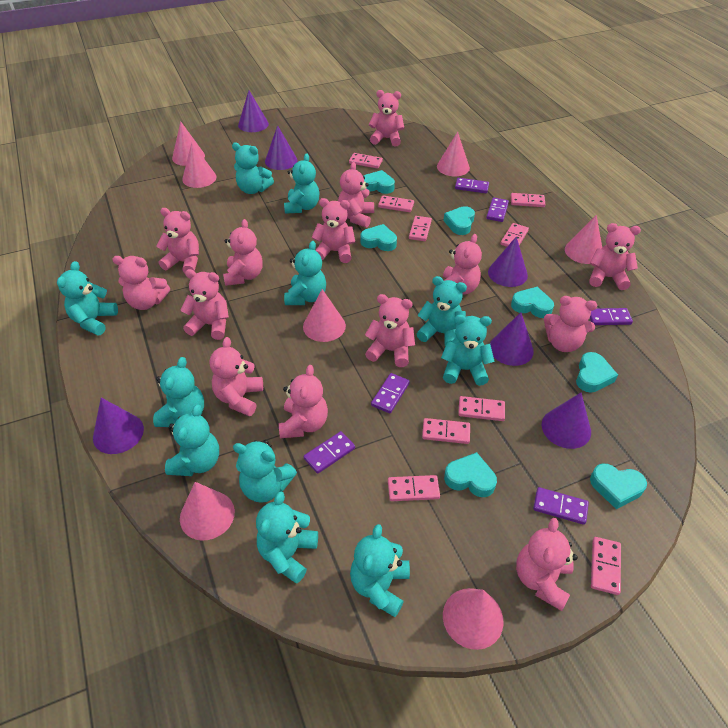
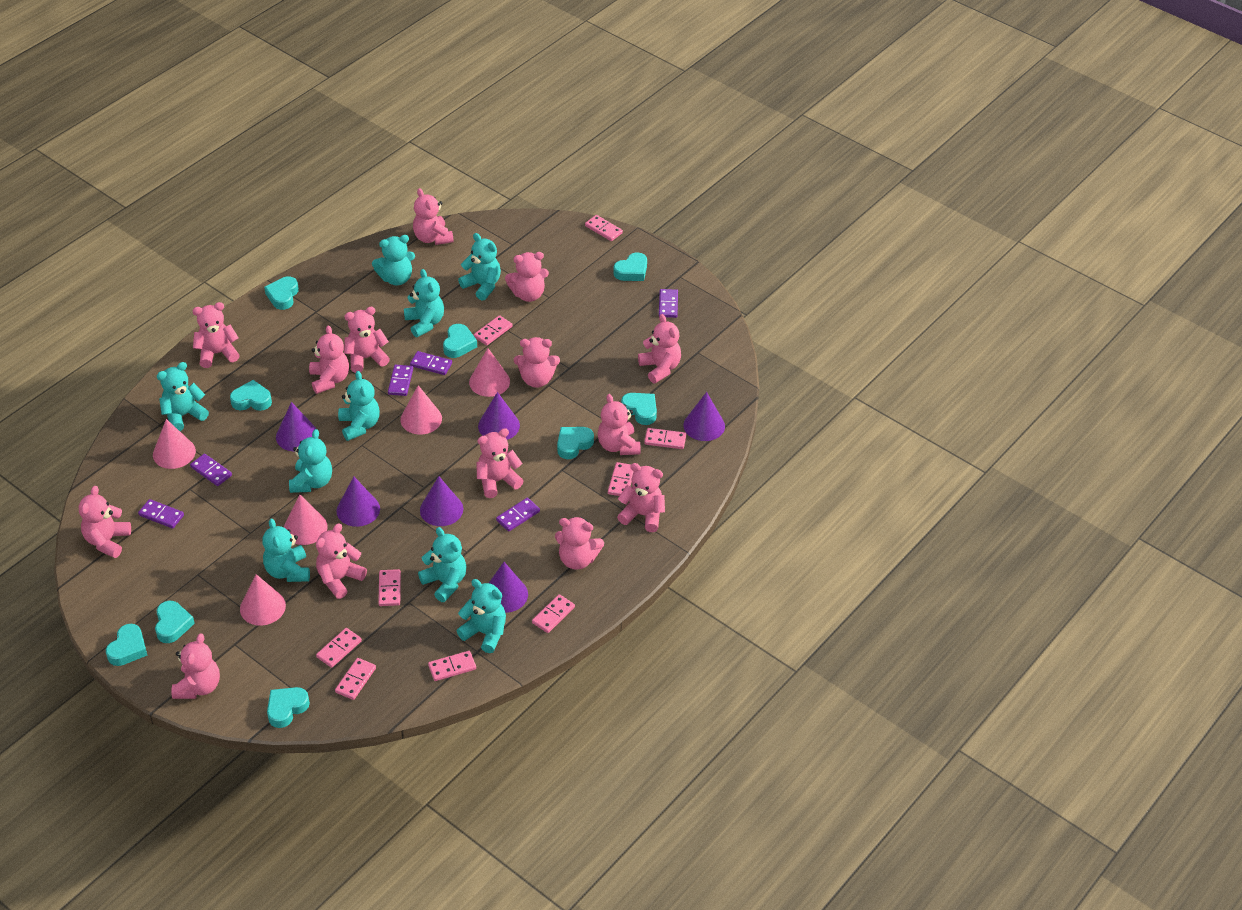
pink cone: [172,122,205,166] [180,482,235,540] [182,142,216,188] [303,289,346,342] [437,131,470,176] [443,588,504,650] [565,215,602,264] = 7 -> [153,419,196,469] [240,574,286,626] [284,495,328,545] [400,385,442,435] [469,348,510,397] = 5
turquoise heart: [360,224,397,251] [364,170,395,194] [443,206,475,235] [444,452,497,497] [511,286,554,318] [576,352,618,393] [590,464,647,509] = 7 -> [106,624,148,666] [155,601,195,643] [230,380,272,411] [264,277,299,310] [267,687,310,728] [443,324,477,358] [557,427,594,459] [614,252,647,281] [621,393,657,425] = 9
turquoise teddy bear: [57,261,118,336] [153,357,204,427] [165,404,219,476] [232,142,274,194] [233,440,297,503] [256,492,318,584] [284,153,320,214] [284,241,326,305] [350,524,410,617] [417,276,467,347] [441,315,495,386] = 11 -> [157,362,209,431] [262,518,310,582] [289,429,332,493] [338,371,380,441] [372,235,415,285] [404,269,444,337] [418,527,467,602] [457,579,506,653] [458,233,501,301] = 9

